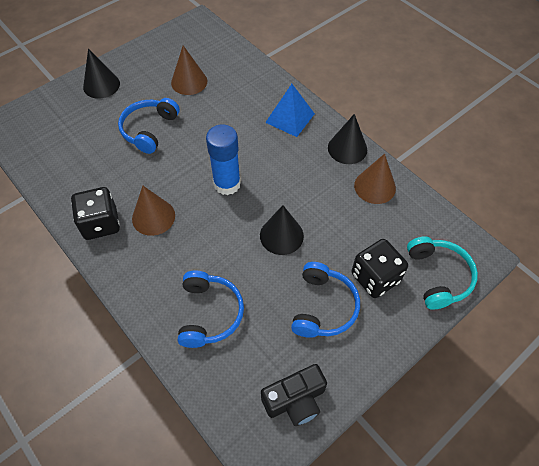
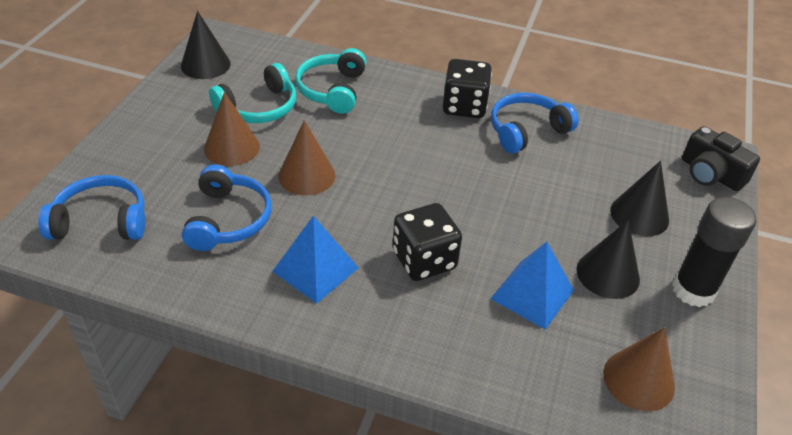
black glue stick: none = 0 -> [672,197,756,307] = 1
blue glue stick: [206,124,241,195] = 1 -> none = 0
blue pyramid: [265,84,315,137] = 1 -> [272,215,359,304] [490,242,574,330] = 2
turquoise headphones: [407,236,478,310] = 1 -> [209,63,296,123] [295,48,366,114] = 2

